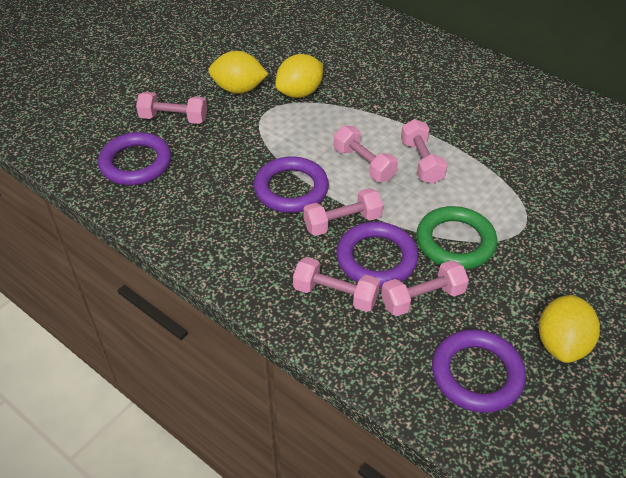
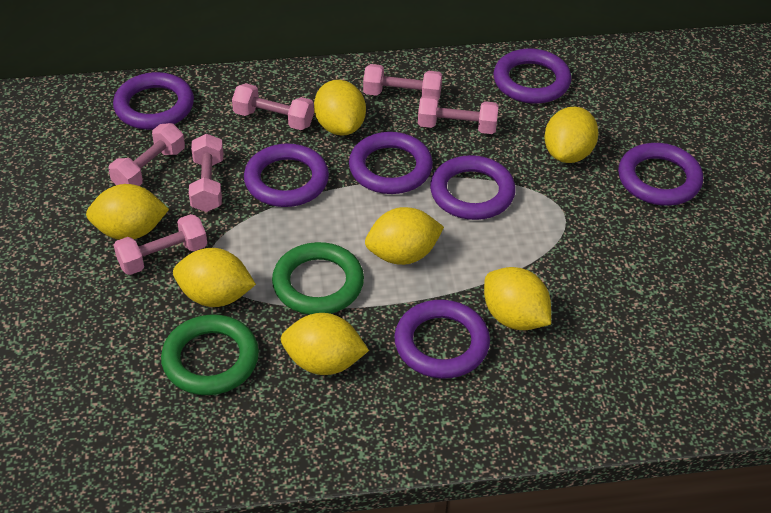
green ring: [416,206,497,269] = 1 -> [161,314,259,395] [272,242,364,315] = 2
purple ring: [98,132,172,185] [254,156,329,213] [337,222,418,287] [432,329,526,413] = 4 -> [113,72,194,130] [244,143,329,207] [349,132,433,194] [394,300,490,379] [430,155,516,220] [493,48,571,104] [618,143,703,206] = 7
yellow lemon: [208,51,268,94] [275,54,323,98] [539,295,600,363] = 3 -> [86,184,169,240] [173,248,256,307] [281,313,369,375] [314,80,366,136] [365,207,444,265] [484,267,551,330] [544,107,598,163] = 7

